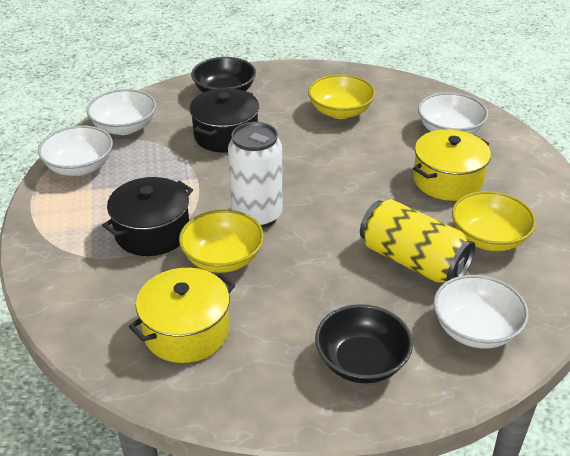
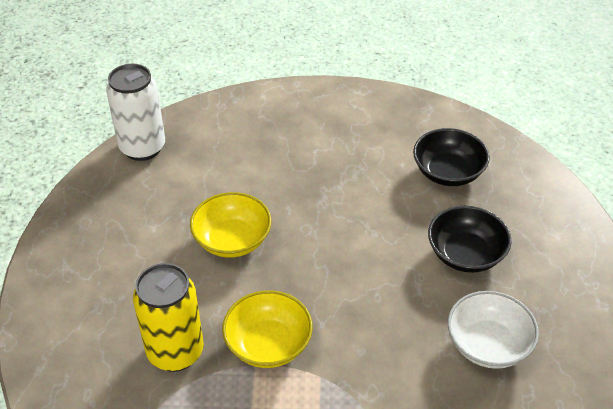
black pot: [102,177,193,256] [189,88,259,153] = 2 -> none = 0
white bowl: [38,125,113,176] [86,89,156,135] [418,92,488,134] [433,275,529,349] = 4 -> [448,291,539,369] = 1
yellow bowl: [179,210,264,273] [308,74,375,119] [452,191,536,251] = 3 -> [190,192,271,258] [222,290,313,368] = 2
yellow pot: [129,268,235,363] [413,129,491,201] = 2 -> none = 0

